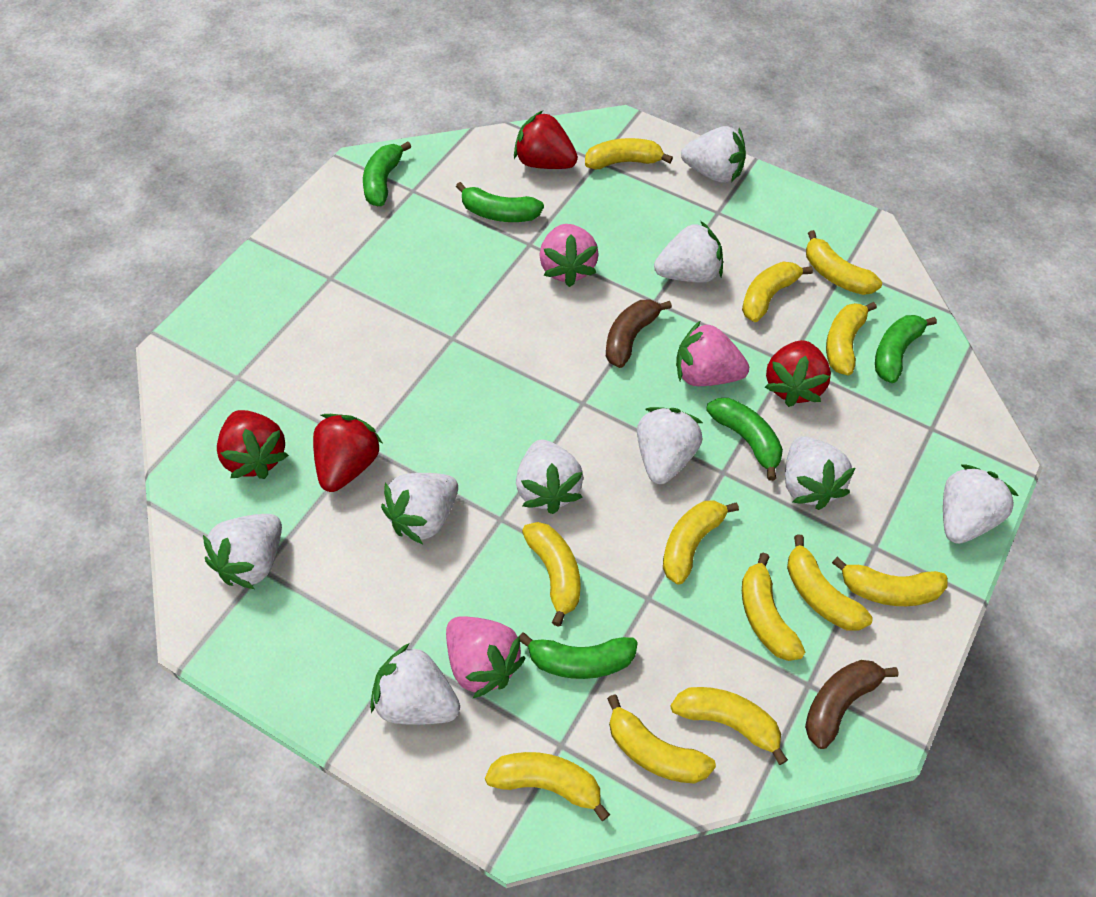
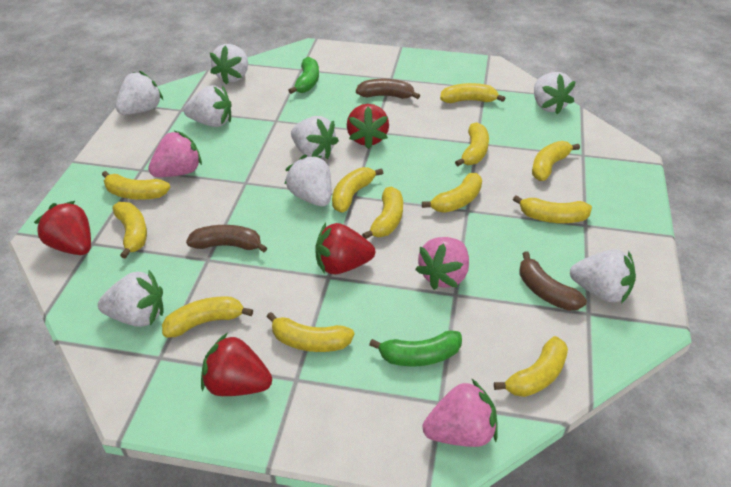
brown banana: [606,299,672,368] [805,660,899,749] = 2 -> [186,225,267,253] [356,79,420,99] [519,251,587,311] = 3
green banana: [363,141,411,206] [456,182,544,222] [520,632,638,679] [706,398,783,481] [875,315,937,383] = 5 -> [288,57,319,94] [369,330,462,366] = 2
white strawberry: [203,514,282,589] [370,643,460,725] [381,473,458,544] [516,440,583,514] [637,407,703,484] [654,221,723,283] [681,126,746,183] [785,436,855,510] [943,465,1018,544] = 9 -> [98,270,164,327] [116,71,163,115] [184,85,232,127] [210,44,248,85] [284,155,331,206] [291,116,339,159] [534,72,576,115] [570,249,636,304] = 8

